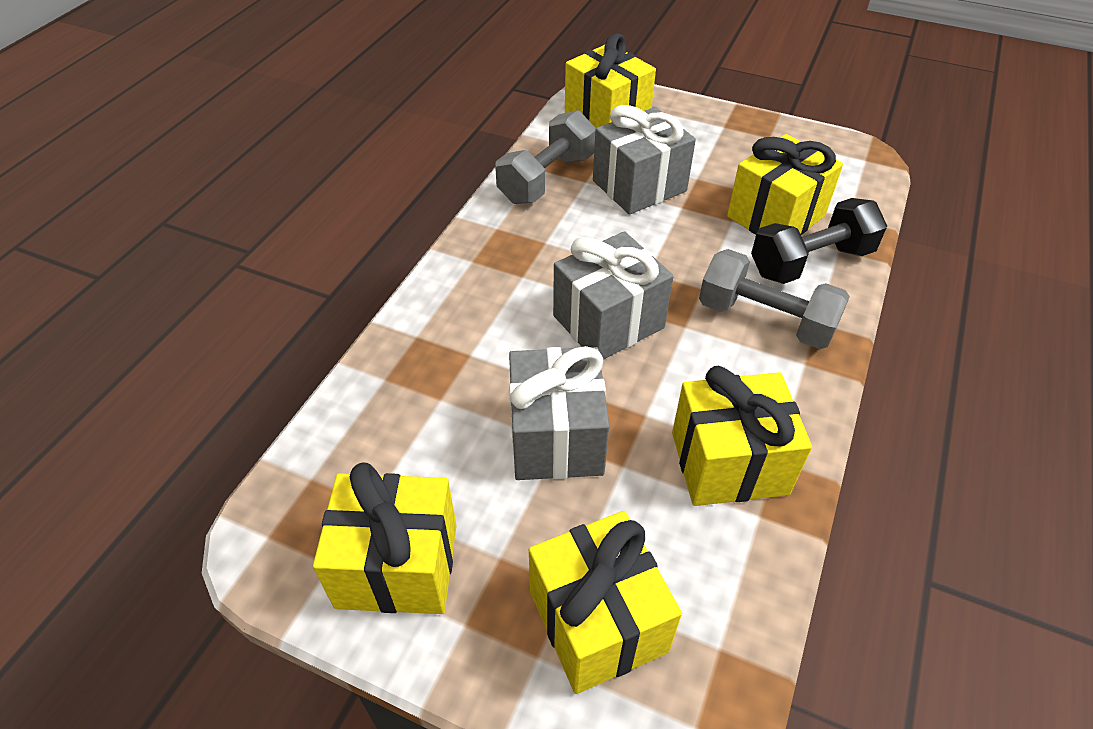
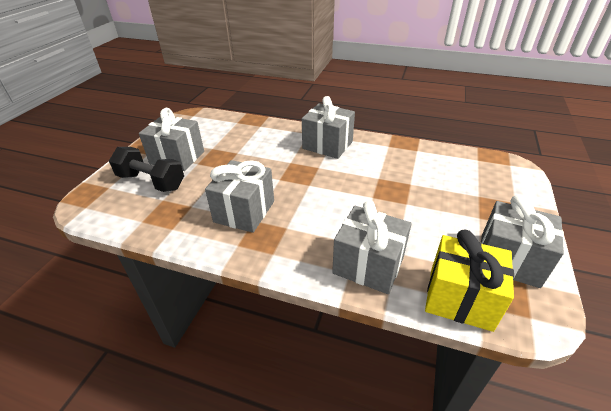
grey dumbbell: [495,110,596,204] [699,249,850,349] = 2 -> none = 0
grey gift: [509,346,609,480] [553,231,674,360] [593,105,696,215] = 3 -> [139,108,204,171] [205,160,274,233] [302,96,355,159] [332,200,412,294] [481,195,564,288] = 5
yellow gift: [313,463,457,614] [529,511,682,694] [565,33,656,128] [672,366,812,506] [727,134,843,235] = 5 -> [425,229,514,332] = 1

